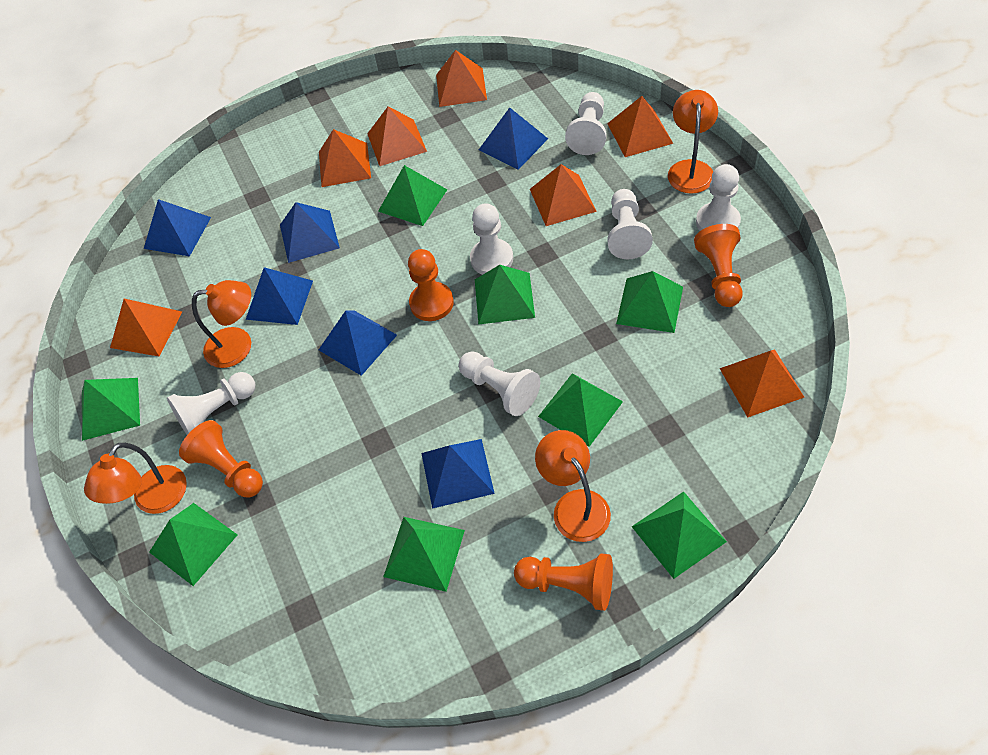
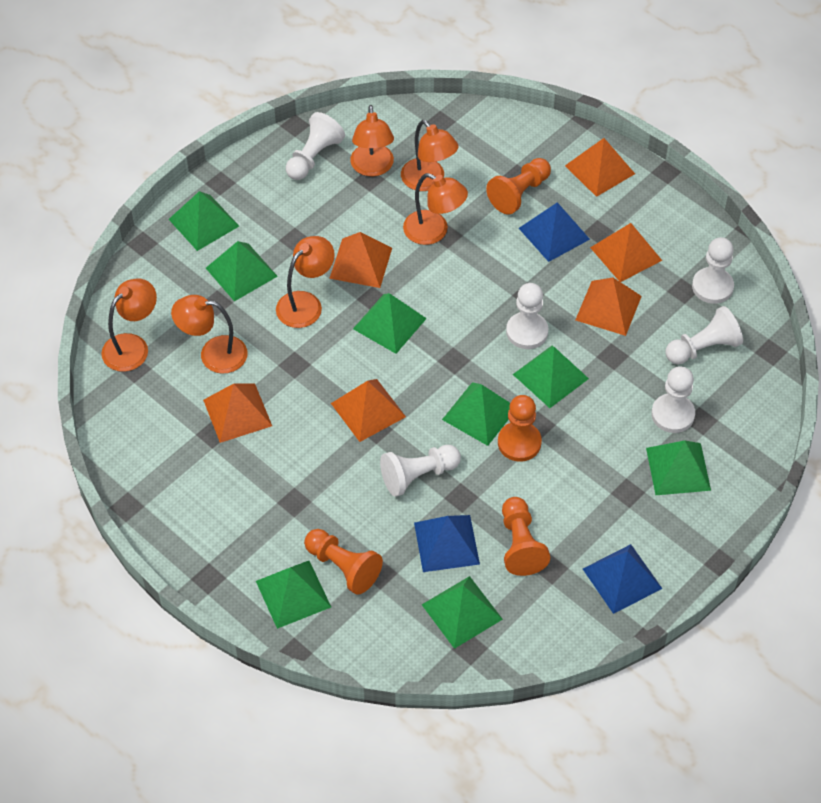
blue pyramid: [144,199,211,257] [246,267,313,325] [280,202,340,263] [319,311,397,376] [421,439,495,509] [479,108,548,170] = 6 -> [414,515,480,572] [519,202,590,262] [583,544,662,614] = 3
orange lamp: [84,443,187,514] [192,280,251,368] [535,430,611,542] [668,90,718,194] = 4 -> [101,279,157,372] [171,295,247,374] [276,236,335,328] [350,105,394,176] [401,120,459,191] [403,173,468,245] = 6
orange pyramid: [110,298,182,357] [319,129,371,187] [367,106,427,166] [436,50,487,107] [530,164,597,226] [607,96,673,157] [719,349,804,418] = 7 -> [203,384,272,443] [329,232,392,288] [331,379,406,442] [565,138,635,197] [575,278,642,336] [590,223,662,282] = 6

